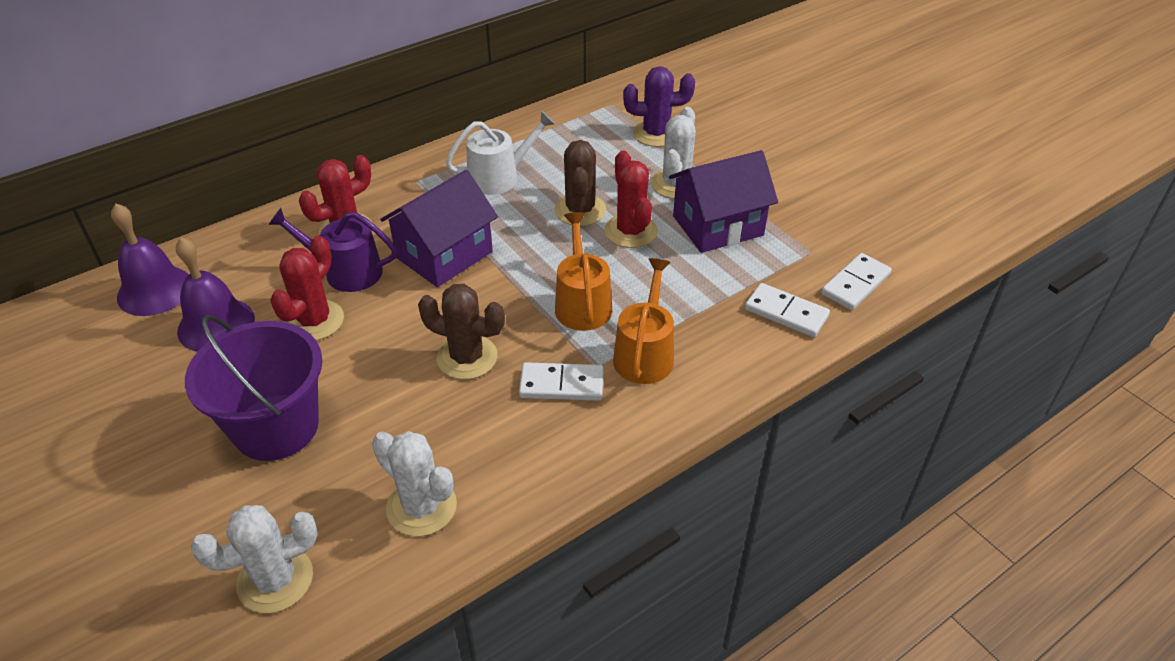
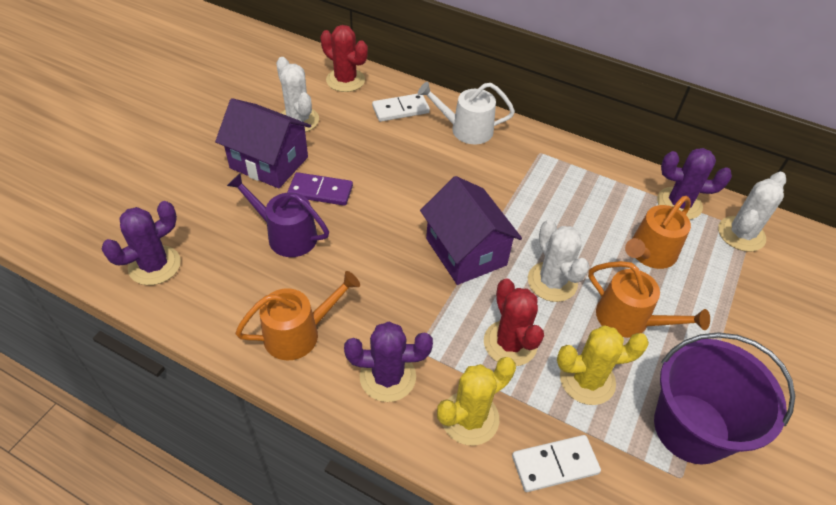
brown cactus: [418,284,505,380] [554,140,606,226] = 2 -> none = 0
orange watering can: [555,212,612,331] [613,258,674,384] = 2 -> [235,271,360,360] [588,261,710,338] [625,196,691,269] = 3
purple bell: [111,203,189,316] [176,237,255,352] = 2 -> none = 0
purple cactus: [623,66,695,147] = 1 -> [101,201,181,285] [344,322,433,402] [657,148,732,220] = 3
purple domino: none = 0 -> [287,172,353,206] = 1
red cactus: [270,236,344,341] [299,155,372,235] [604,151,658,248] = 3 -> [320,25,368,92] [484,278,544,366] = 2
white domino: [519,362,604,401] [745,283,830,337] [821,253,892,310] = 3 -> [372,94,430,122] [512,435,601,492] = 2
yellow cactus: none = 0 -> [437,357,516,446] [557,326,649,405] = 2

